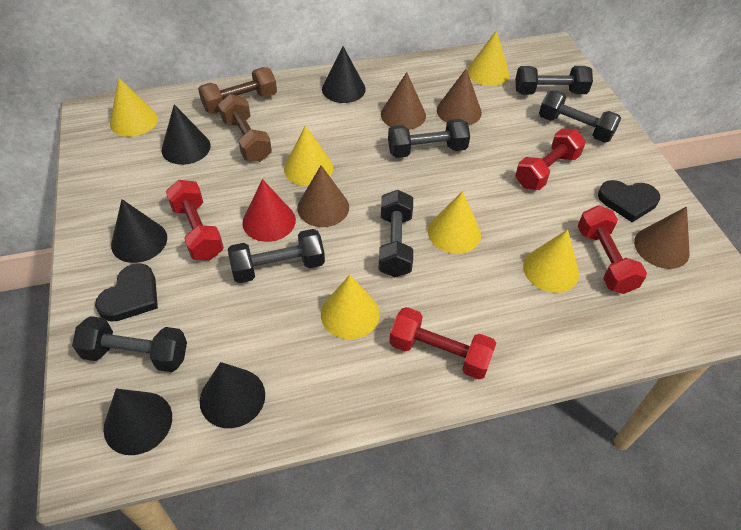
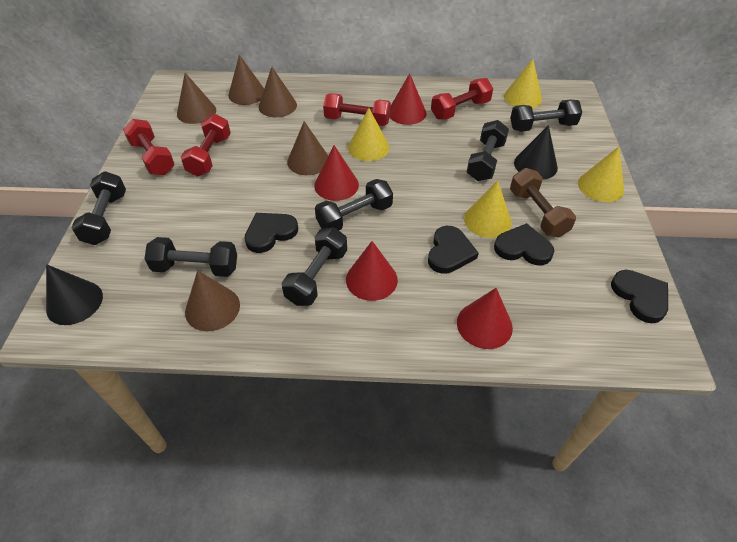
black cone: [103,389,172,455] [111,199,167,263] [162,104,211,165] [200,362,265,428] [322,46,366,103] = 5 -> [46,264,103,325] [514,125,558,180] = 2
black heart: [95,263,158,322] [598,180,660,222] = 2 -> [244,213,298,253] [428,226,479,274] [494,223,554,265] [611,270,668,323] = 4
brown cone: [297,165,349,227] [381,72,426,130] [437,69,482,125] [634,206,690,269] = 4 -> [177,73,216,124] [185,270,240,331] [228,55,264,105] [259,67,297,117] [287,121,328,175] = 5
brown dumbbell: [198,67,277,114] [218,94,272,162] = 2 -> [510,168,576,238] = 1
red cone: [242,179,296,242] = 1 -> [314,145,359,201] [346,241,398,301] [389,73,426,125] [457,288,513,349] = 4
yellow cone: [110,78,158,137] [284,125,333,186] [321,275,380,339] [428,191,481,254] [467,30,509,86] [523,229,579,293] = 6 -> [348,108,390,161] [464,181,512,238] [504,59,542,108] [578,147,624,202] = 4

